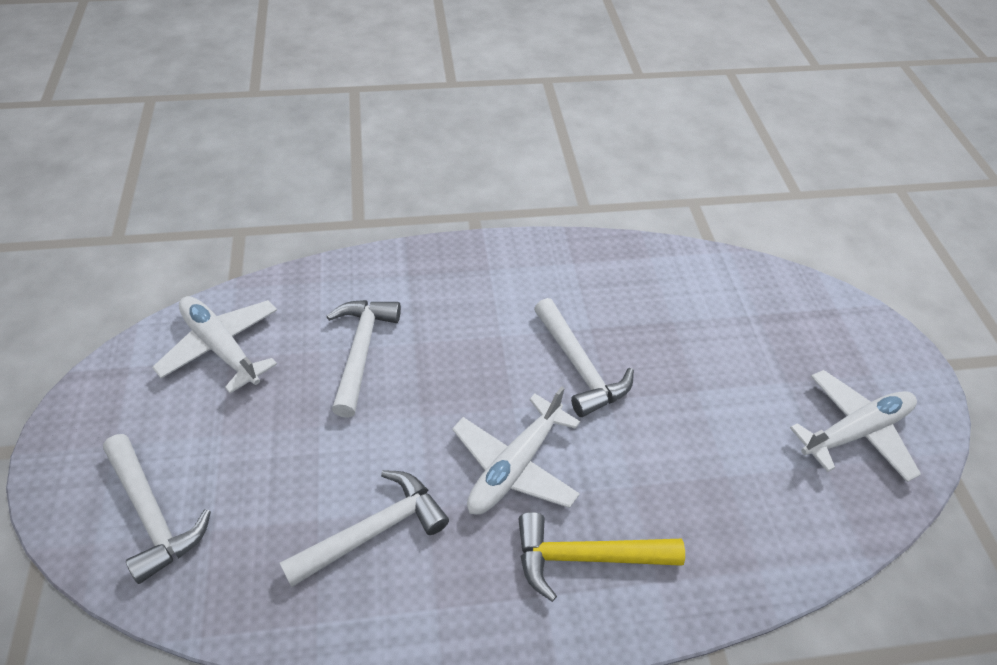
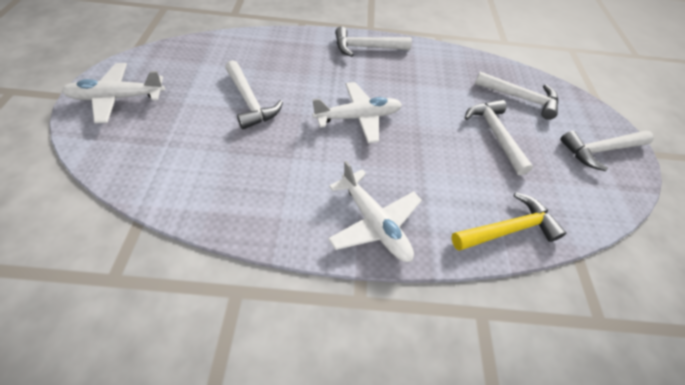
white hammer: [103,434,211,584] [280,470,449,587] [326,300,401,418] [534,298,634,417] = 4 -> [225,60,283,129] [335,26,412,57] [465,100,533,175] [475,72,558,120] [560,130,654,171] = 5

